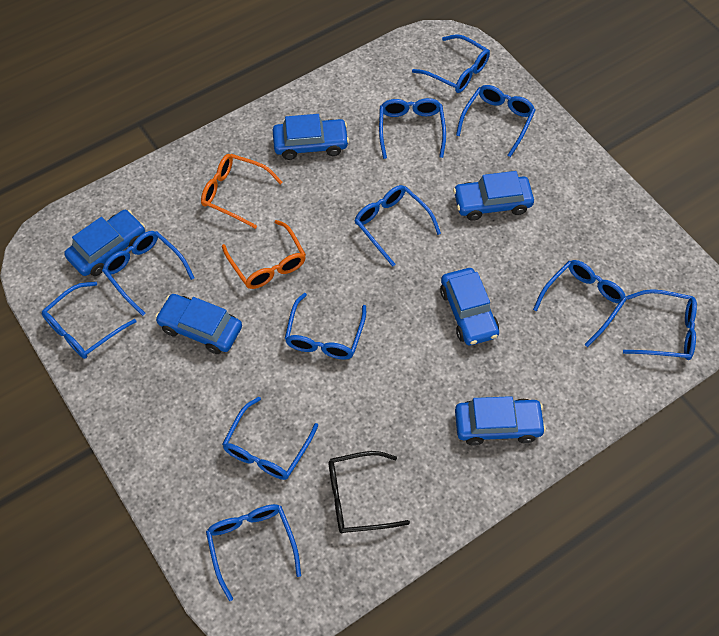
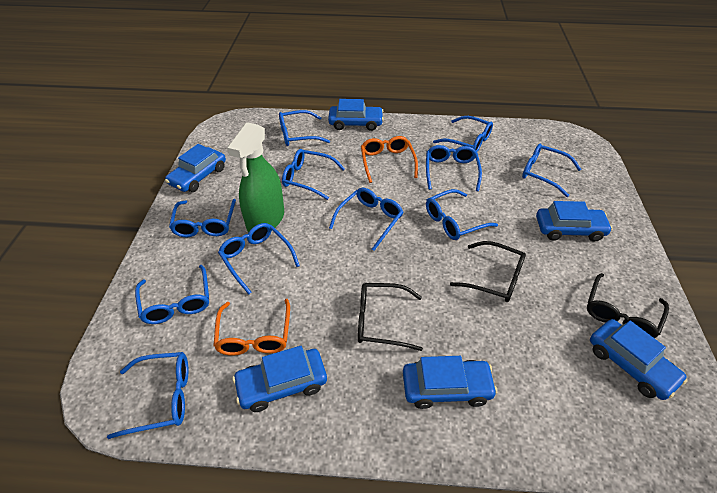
black glasses: [328,451,410,533] = 1 -> [358,283,423,351] [450,241,526,302] [587,273,669,338] = 3
green spray bottle: none = 0 -> [227,122,284,232] = 1

